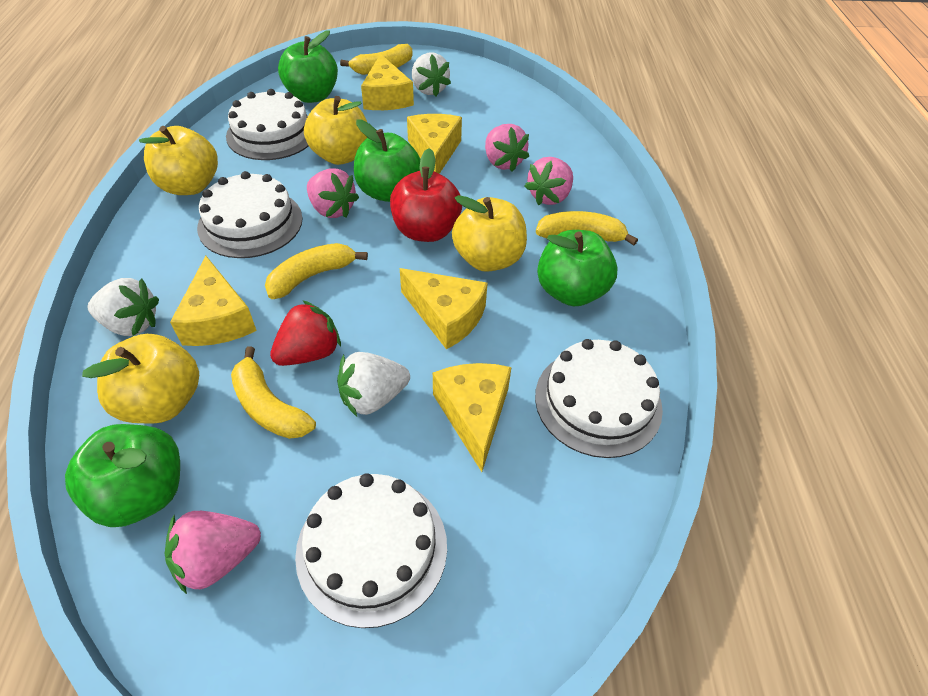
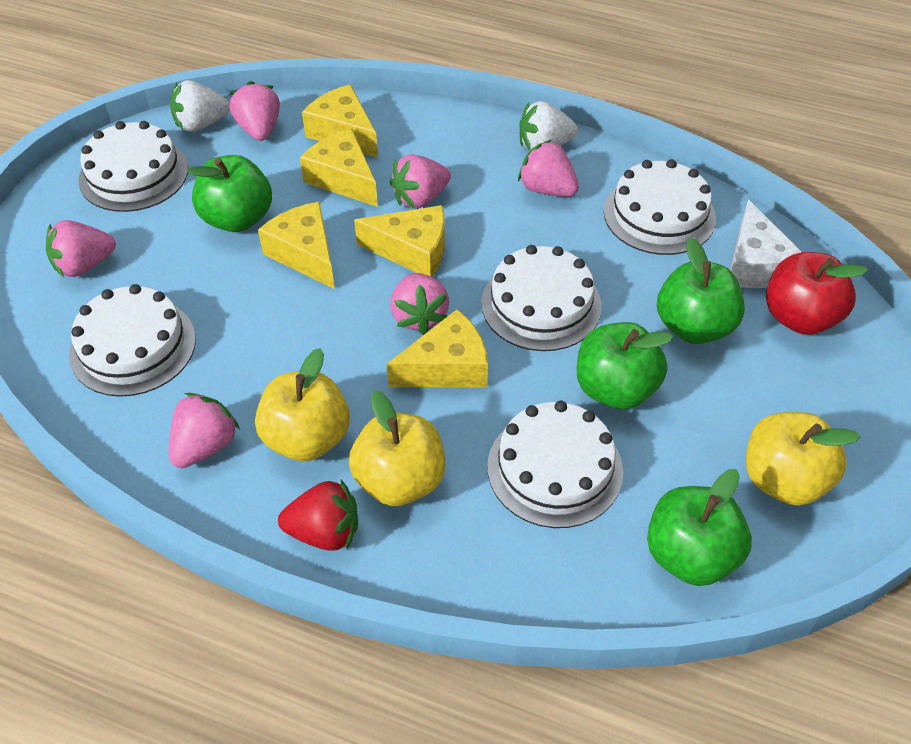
pink strawberry: [165,511,261,594] [307,168,359,218] [485,124,529,172] [524,157,573,205] = 4 -> [46,220,116,277] [169,393,240,468] [229,81,280,141] [390,154,451,209] [390,273,449,335] [518,140,579,197] = 6
white cake: [197,171,303,258] [226,89,309,160] [295,473,447,628] [535,339,663,458] = 4 -> [69,284,196,397] [78,121,188,212] [481,245,602,351] [487,401,623,528] [604,159,716,255] = 5
white cheese: none = 0 -> [730,200,801,288] = 1
white strawberry: [88,278,159,336] [337,352,410,417] [412,53,451,97] = 3 -> [170,80,230,132] [519,101,578,151] = 2
yellow apple: [82,334,199,423] [139,126,218,195] [304,96,368,165] [452,195,527,272] = 4 -> [255,348,350,461] [349,390,445,506] [746,412,860,506] = 3
yellow banana: [231,346,316,439] [265,243,368,299] [340,44,413,75] [536,211,638,245] = 4 -> none = 0

